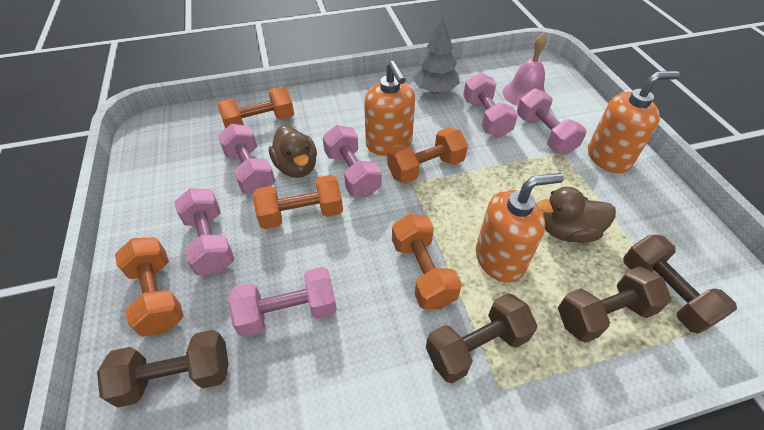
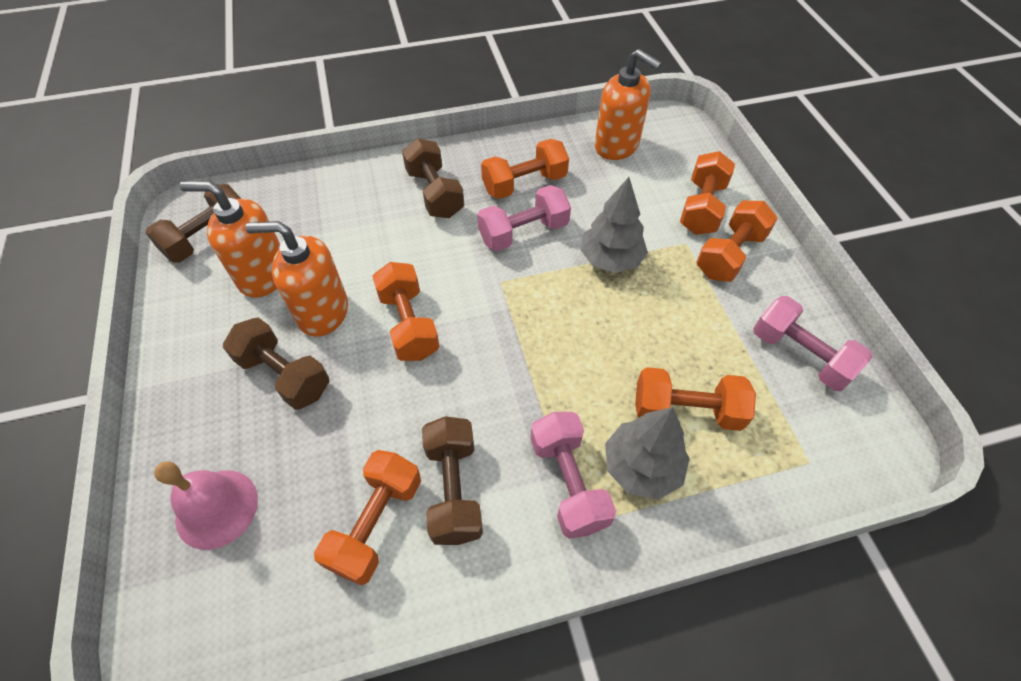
brown duck: [269,125,317,178] [537,187,616,243] = 2 -> none = 0
grey tree: [412,17,460,93] = 1 -> [580,177,648,273] [605,407,690,500] = 2
orange dumbbell: [115,237,184,337] [218,87,294,129] [253,175,343,229] [387,128,468,184] [392,214,462,310] = 5 -> [314,450,421,586] [372,262,440,361] [481,139,569,199] [635,367,756,431] [680,151,735,235] [696,200,778,282] = 6
pink dumbbell: [174,188,234,275] [218,124,275,194] [228,267,337,337] [323,125,382,197] [463,72,518,138] [517,89,586,155] = 6 -> [477,185,571,251] [531,412,616,539] [753,296,872,391] = 3

